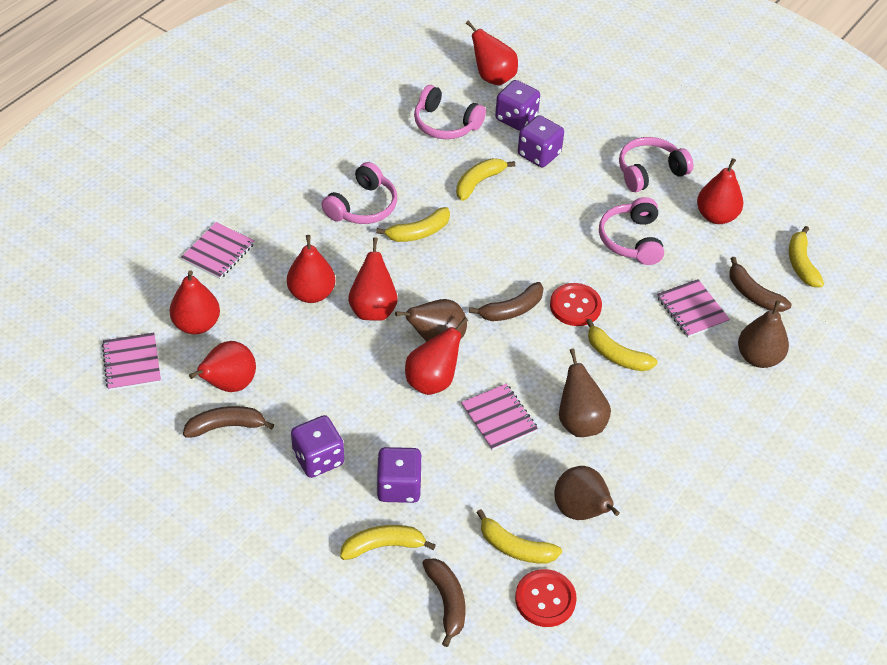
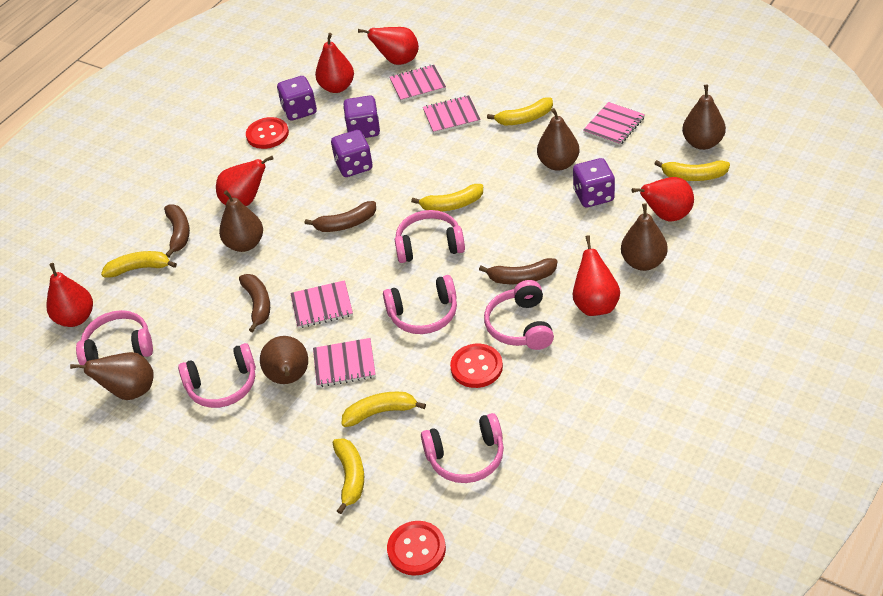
brown pear: [395,299,467,342] [554,466,620,520] [559,348,611,437] [738,300,789,368] = 4 -> [70,352,154,400] [219,190,263,252] [260,336,308,384] [537,108,579,171] [621,203,668,271] [682,84,726,150] = 6
pink headphones: [322,162,397,224] [414,85,486,139] [599,197,664,265] [619,137,693,192] = 4 -> [76,310,153,365] [178,343,256,408] [383,275,457,334] [395,210,465,263] [421,413,504,483] [484,280,554,350] = 6
pink notebook: [102,333,161,391] [181,222,255,279] [461,384,538,451] [657,279,730,337] = 4 -> [290,280,353,328] [313,338,376,387] [389,65,446,102] [423,96,481,134] [583,102,645,146] = 5
red button: [515,569,577,627] [550,283,602,326] = 2 -> [246,117,289,149] [387,521,446,576] [450,344,503,388] = 3
red pear: [169,270,220,334] [189,341,256,392] [287,235,335,303] [348,237,398,321] [405,317,468,395] [466,21,518,85] [697,158,743,224] = 7 -> [46,263,93,327] [216,156,273,206] [315,33,354,93] [358,27,419,65] [573,235,620,316] [631,177,694,222] = 6

